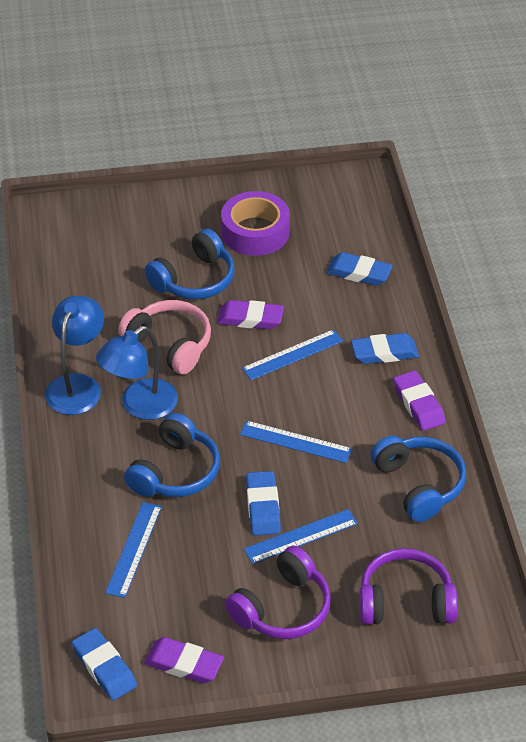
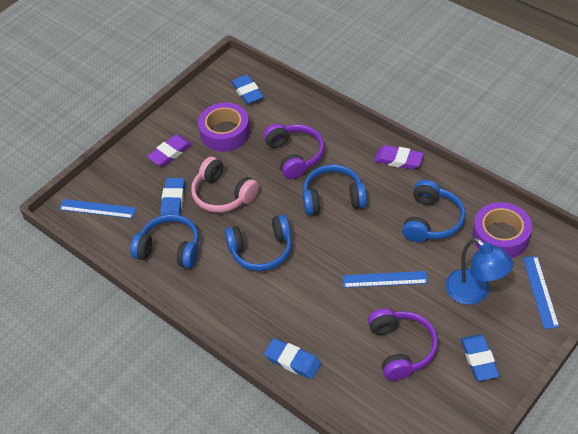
blue headphones: [124,413,220,497] [145,229,235,299] [371,436,466,522] = 3 -> [130,214,199,269] [225,215,292,271] [303,164,367,215] [402,180,466,242] = 4
blue lamp: [45,295,104,415] [96,326,178,420] = 2 -> [445,238,513,305] = 1
blue ruler: [105,502,162,598] [240,421,352,463] [242,329,343,380] [244,509,358,564] = 4 -> [59,199,136,219] [343,271,428,288] [523,256,559,329] = 3
purple eraser: [144,637,224,683] [217,300,284,329] [393,370,446,431] = 3 -> [147,135,192,166] [374,145,424,170] = 2
purple tape: [221,191,290,256] = 1 -> [198,103,250,152] [473,202,532,258] = 2

